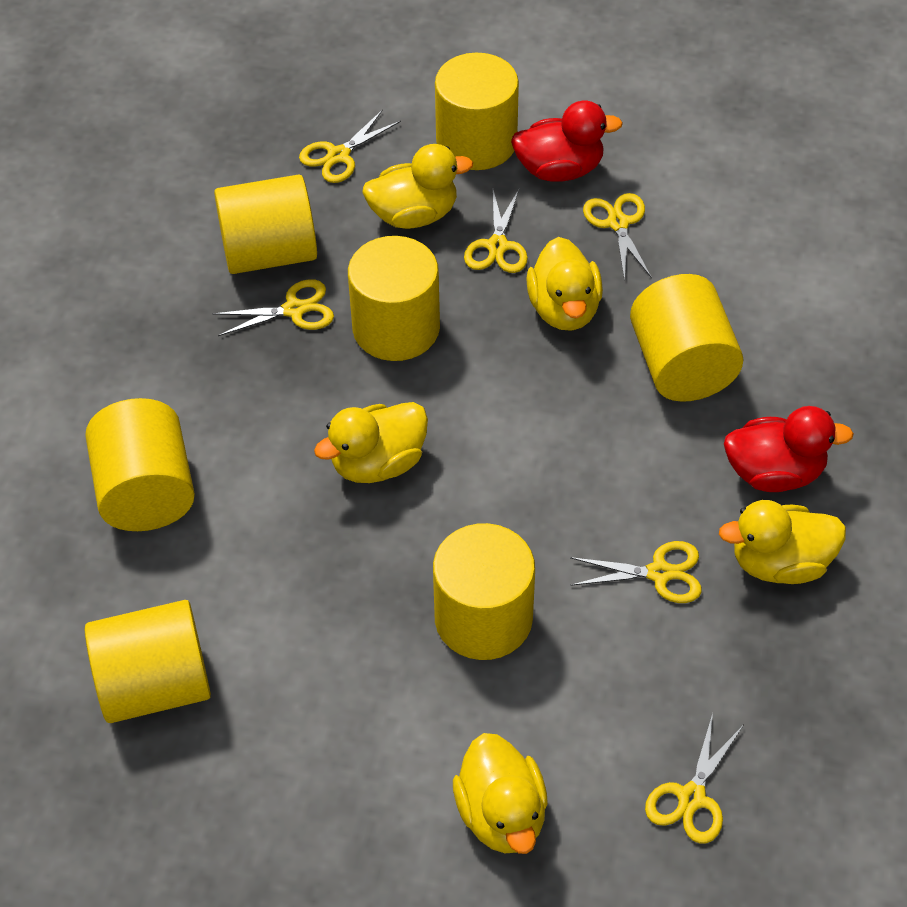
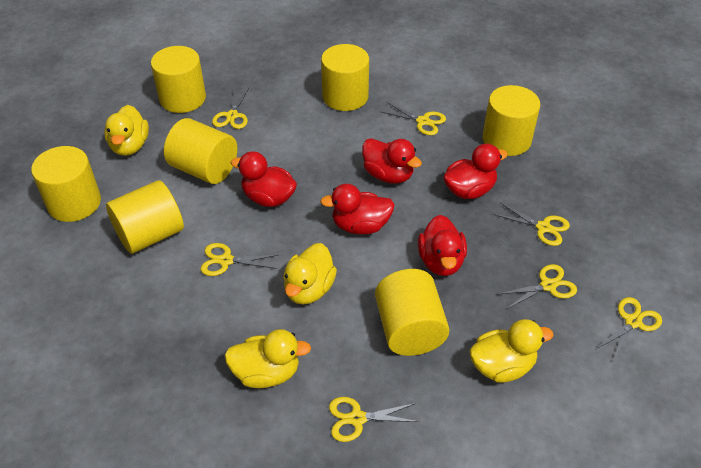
red duck: [511,100,623,182] [724,406,854,492] = 2 -> [231,151,297,207] [320,184,395,234] [362,138,422,184] [418,215,467,276] [443,144,508,199] = 5
yellow duck: [314,402,428,483] [362,144,473,229] [453,733,548,854] [526,237,603,331] [719,500,846,584] = 5 -> [104,105,149,156] [224,329,311,388] [283,243,337,305] [469,319,554,382] = 4
yellow scissors: [212,279,334,336] [299,109,401,183] [464,189,528,273] [570,541,702,603] [583,193,651,281] [645,713,743,844] = 6 -> [200,243,278,276] [212,88,249,129] [329,397,420,442] [382,102,446,135] [494,203,570,246] [498,264,577,309] [595,297,662,361] = 7

